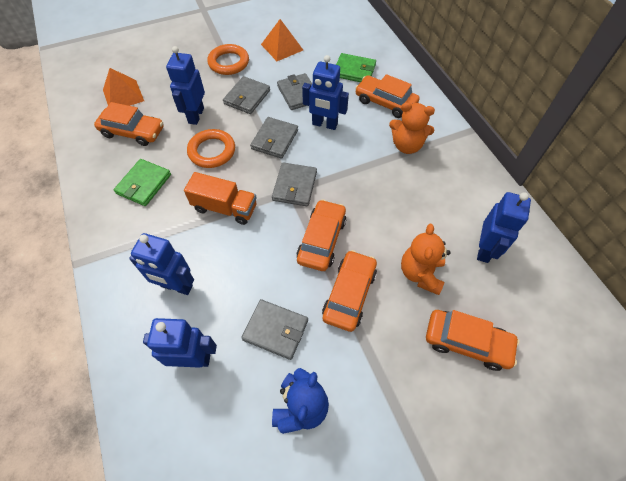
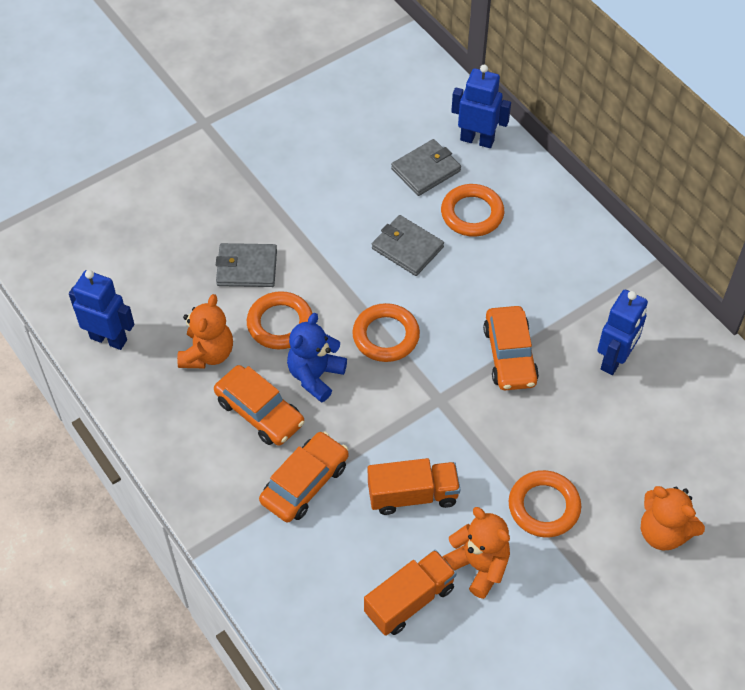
blue robot: [129,233,194,295] [143,318,217,368] [166,46,205,125] [302,55,349,130] [477,192,531,263] = 5 -> [69,270,134,350] [451,65,511,148] [598,290,648,375] = 3
green wallet: [114,159,171,206] [336,53,376,82] = 2 -> none = 0
grey wallet: [223,76,270,114] [241,299,308,360] [250,117,298,159] [272,162,317,206] [277,73,312,110] = 5 -> [216,243,277,287] [372,215,444,276] [391,139,461,196] = 3
orange car: [94,102,164,146] [297,199,346,271] [322,250,377,332] [355,74,419,118] [426,310,519,371] = 5 -> [214,365,304,446] [259,431,349,522] [483,306,539,390] = 3
orange pyramid: [103,68,144,106] [261,19,303,61] = 2 -> none = 0
orange ring: [187,129,235,168] [207,44,249,75] = 2 -> [247,291,312,349] [352,303,420,362] [441,184,504,237] [509,470,581,537] = 4
orange teddy bear: [389,102,435,154] [401,224,451,295] = 2 -> [177,294,233,368] [443,507,510,599] [641,486,705,550] = 3
orange truck: [184,172,257,225] = 1 -> [364,550,456,636] [368,458,460,515] = 2

